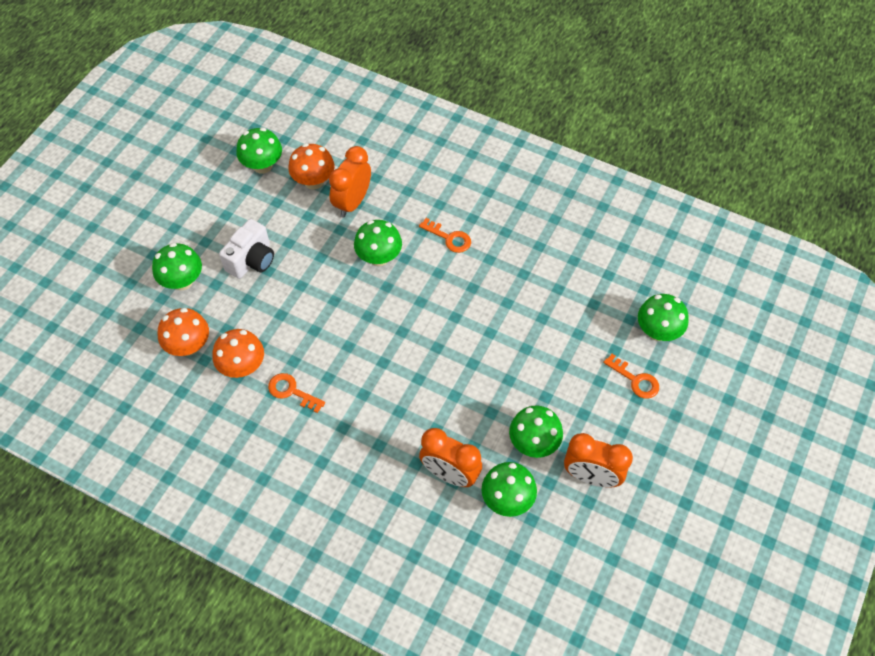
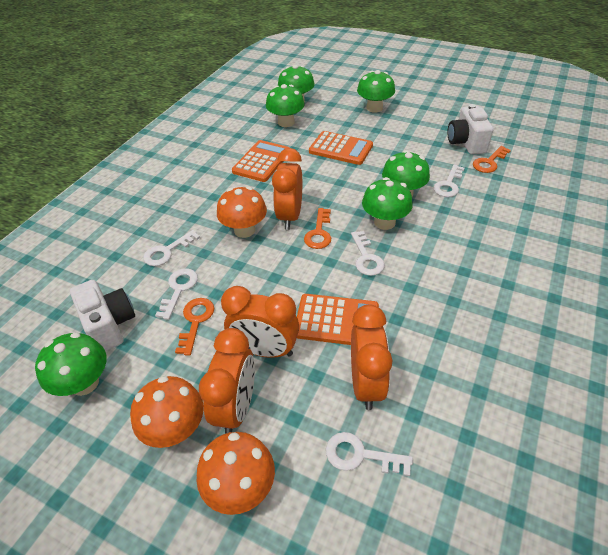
orange calculator: none = 0 -> [232,140,290,182] [297,294,379,345] [309,131,373,165] = 3
orange clock: [329,146,371,218] [419,428,482,487] [564,433,633,487] = 3 -> [199,328,255,434] [221,286,299,358] [272,148,302,230] [351,304,393,410] = 4
white camera: [219,219,274,279] = 1 -> [70,280,135,351] [447,104,494,155] = 2
white key: none = 0 -> [143,230,200,266] [155,268,198,320] [326,432,413,476] [351,231,385,276] [433,165,465,197] = 5

